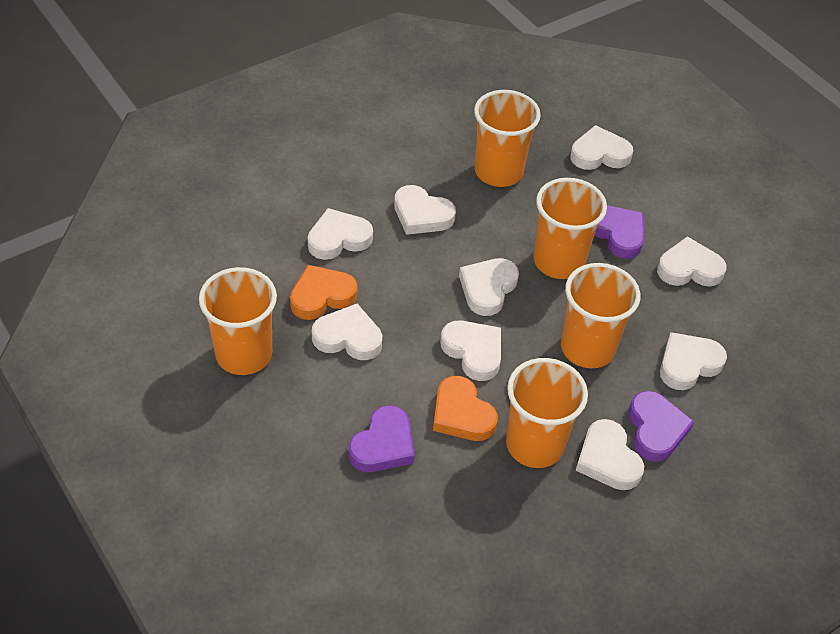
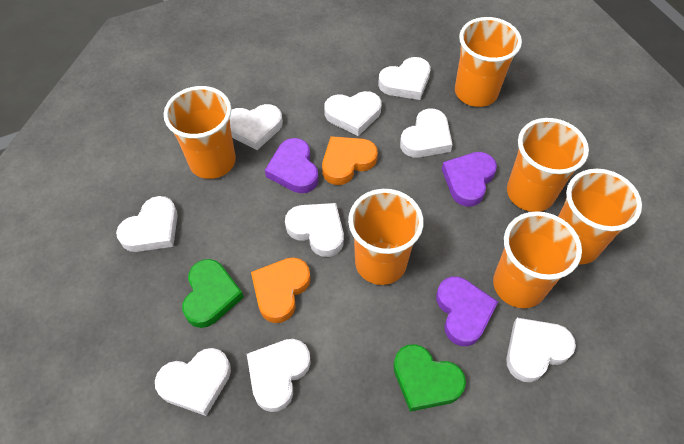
green heart: none = 0 -> [182,259,244,328] [393,344,466,412] = 2
orange cup: [199,267,277,375] [474,90,541,187] [506,358,588,468] [534,178,607,279] [561,263,640,368] = 5 -> [164,86,236,179] [348,189,424,285] [455,17,522,107] [493,211,582,308] [507,118,589,212] [558,169,642,264] = 6

